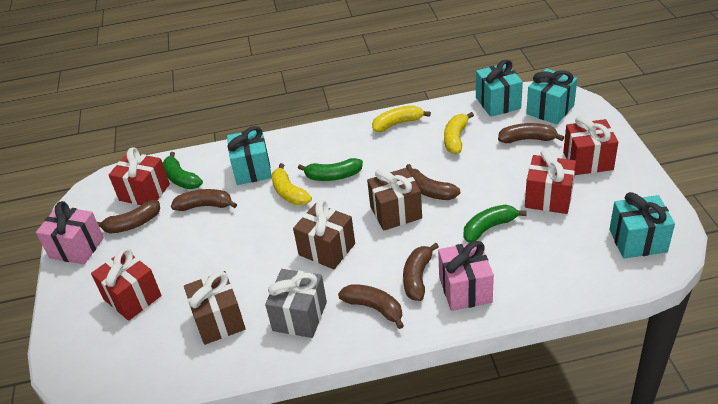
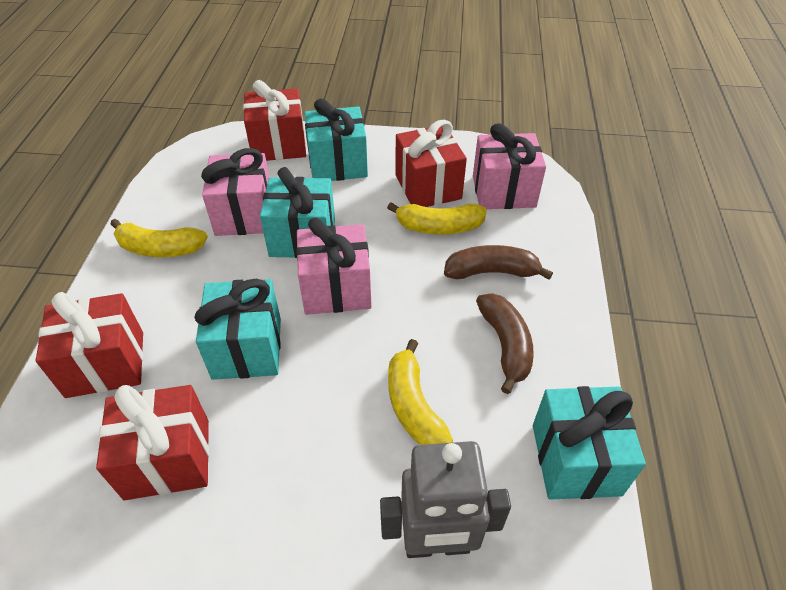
brown banana: [97,200,160,234] [171,189,237,211] [338,284,404,329] [403,243,439,301] [406,164,460,200] [498,123,564,143] = 6 -> [444,245,553,280] [476,293,534,394] = 2
brown gift: [184,271,245,345] [293,200,355,269] [367,168,422,231] = 3 -> none = 0
green banana: [163,152,203,189] [298,158,363,181] [464,205,526,243] = 3 -> none = 0
grey gift: [265,269,327,338] = 1 -> none = 0
grey robot: none = 0 -> [380,441,511,558] = 1
pink gift: [36,201,104,265] [438,241,494,311] = 2 -> [201,148,270,236] [296,217,372,315] [473,123,546,209] = 3

